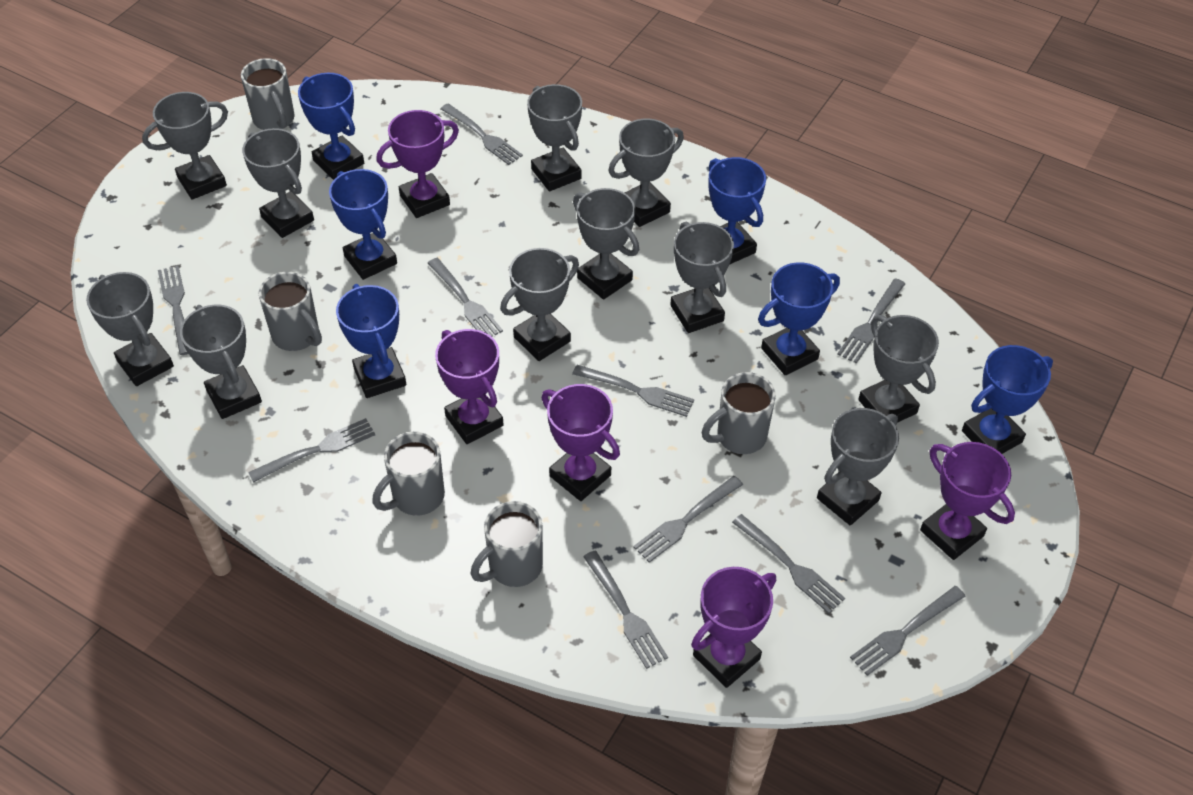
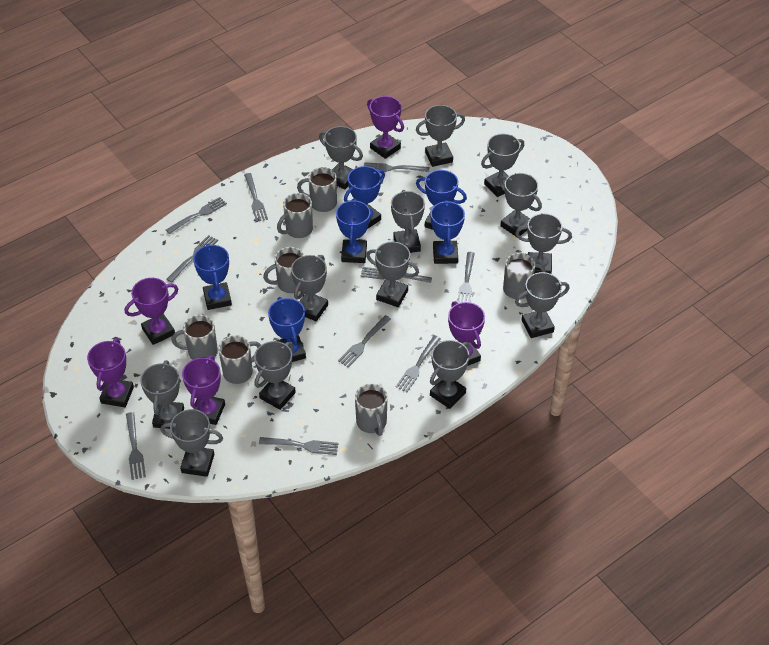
grey mug: [241,58,294,130] [259,272,322,351] [372,432,445,516] [471,501,543,587] [702,372,776,454] = 5 -> [171,315,218,360] [218,335,261,384] [263,247,304,293] [277,193,313,238] [297,167,337,212] [355,384,388,436] [503,253,546,299] = 7
grey trophy: [86,272,174,386] [142,92,228,200] [180,304,262,419] [242,128,314,238] [500,248,579,361] [527,84,582,191] [573,188,639,300] [608,118,684,227] [670,222,734,333] [817,408,899,526] [858,315,939,423] = 11 -> [140,360,184,429] [161,409,223,477] [254,341,296,410] [291,255,328,321] [319,126,363,190] [366,242,419,307] [391,190,425,253] [416,105,465,167] [430,340,469,409] [481,134,524,197] [499,173,542,236] [515,213,572,274] [515,272,569,338] = 13

